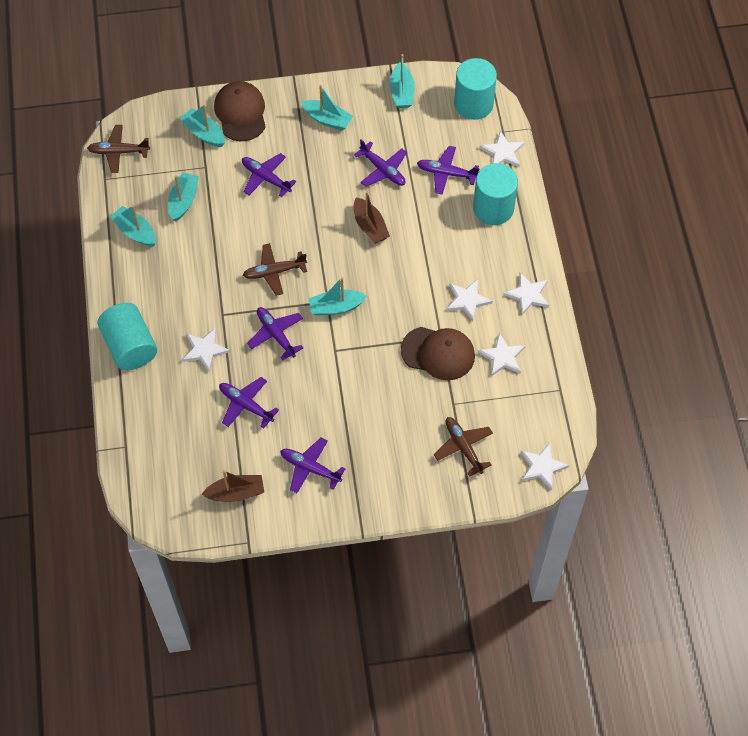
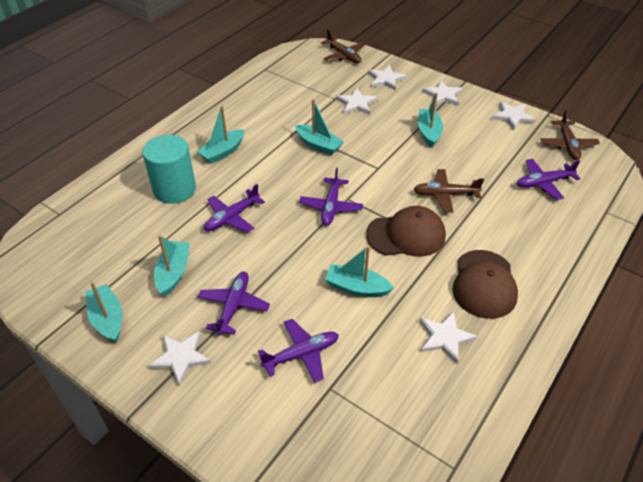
brown boat: [202,470,264,502] [354,191,390,244] = 2 -> none = 0
purple plane: [219,377,279,429] [242,153,296,197] [247,307,303,360] [280,438,345,493] [354,139,407,187] [417,146,480,195] = 6 -> [198,272,270,335] [204,184,265,233] [258,319,339,383] [299,168,363,226] [517,159,581,200] = 5
turquoise cylinder: [98,303,157,370] [454,58,497,120] [473,163,518,225] = 3 -> [142,135,196,204] = 1

